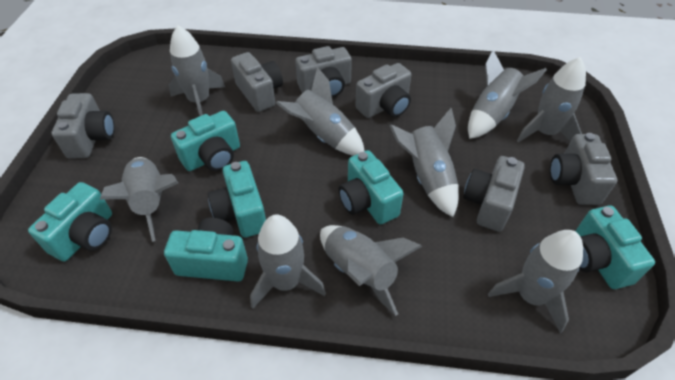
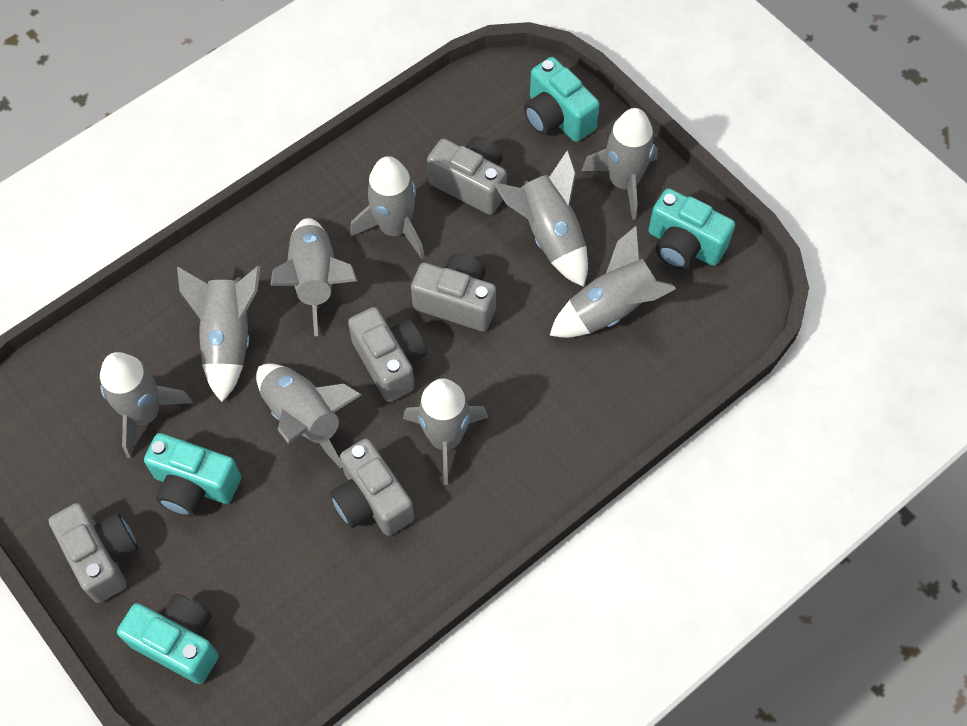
grey camera: [52,93,115,159] [231,52,283,112] [295,46,352,98] [355,63,411,118] [463,156,525,232] [550,133,618,205] = 6 -> [49,503,138,603] [330,438,414,536] [348,307,427,402] [411,254,496,332] [427,137,507,215] = 5
turquoise camera: [28,182,112,261] [164,218,248,281] [171,111,240,171] [208,161,266,238] [338,150,404,225] [576,205,655,289] = 6 -> [117,594,219,684] [144,433,241,517] [524,57,600,142] [648,188,735,270] = 4

